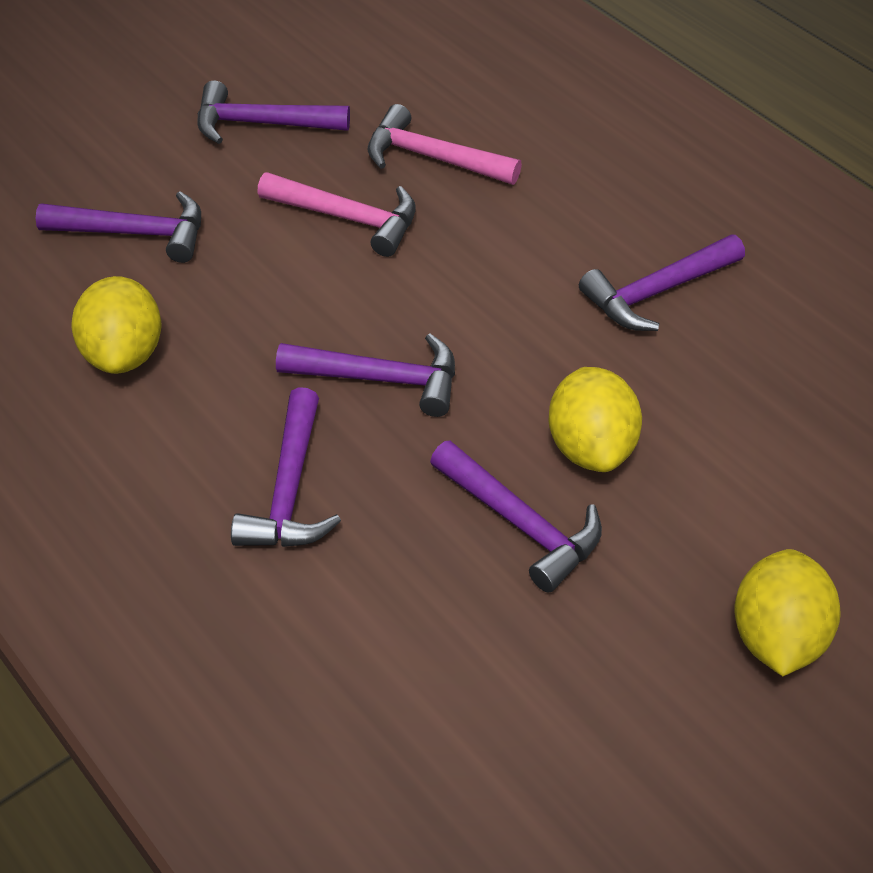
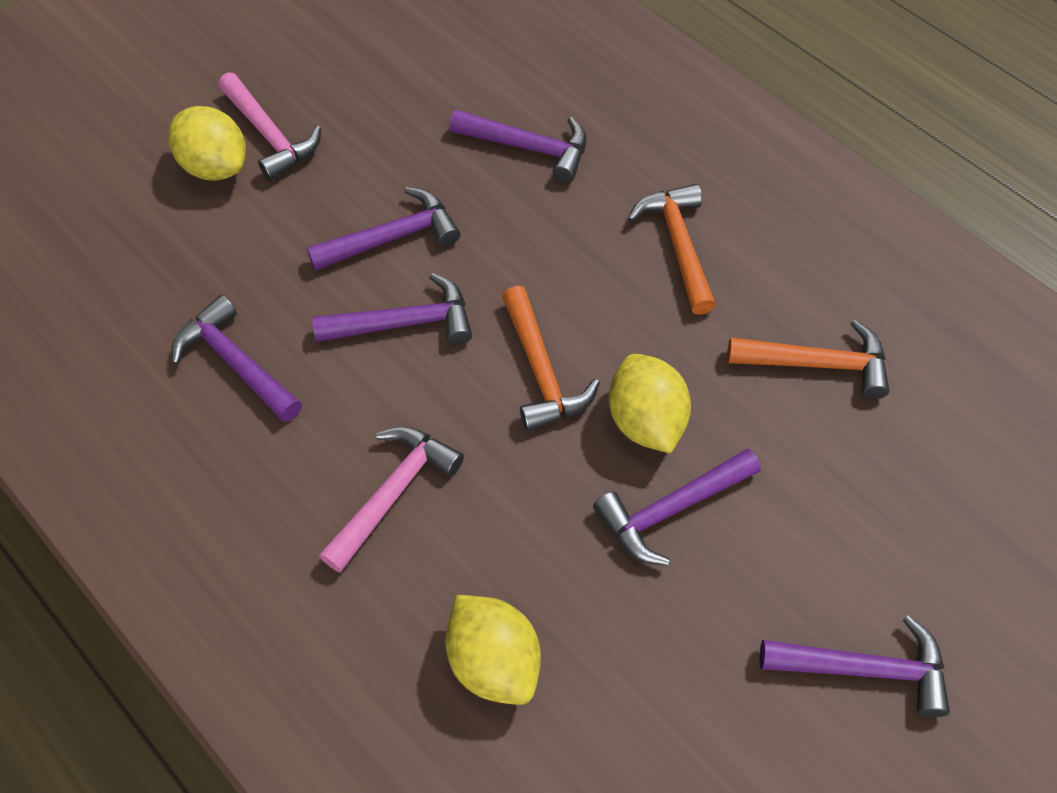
orange hammer: none = 0 -> [502,286,600,431] [628,184,716,315] [727,320,890,399] = 3

